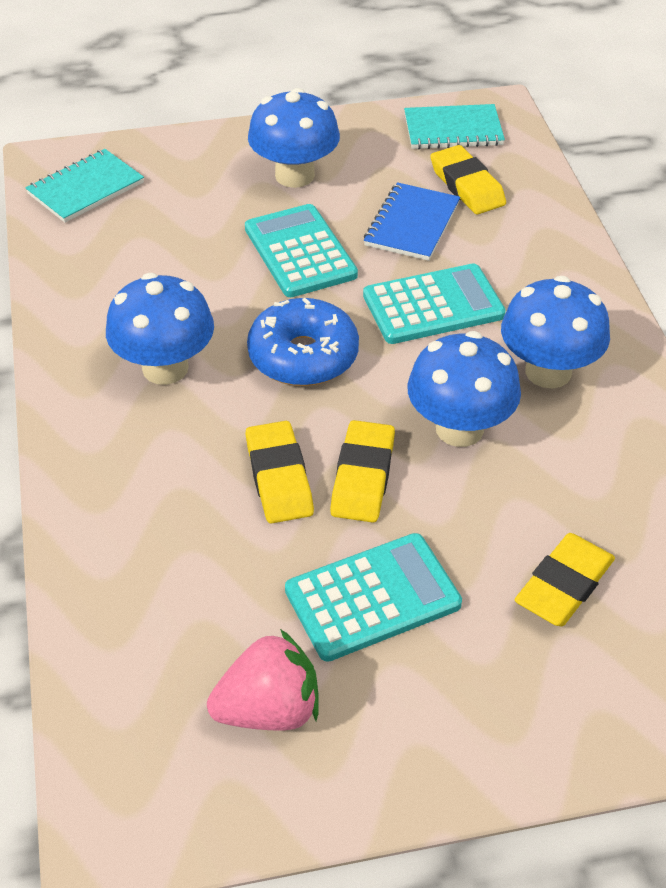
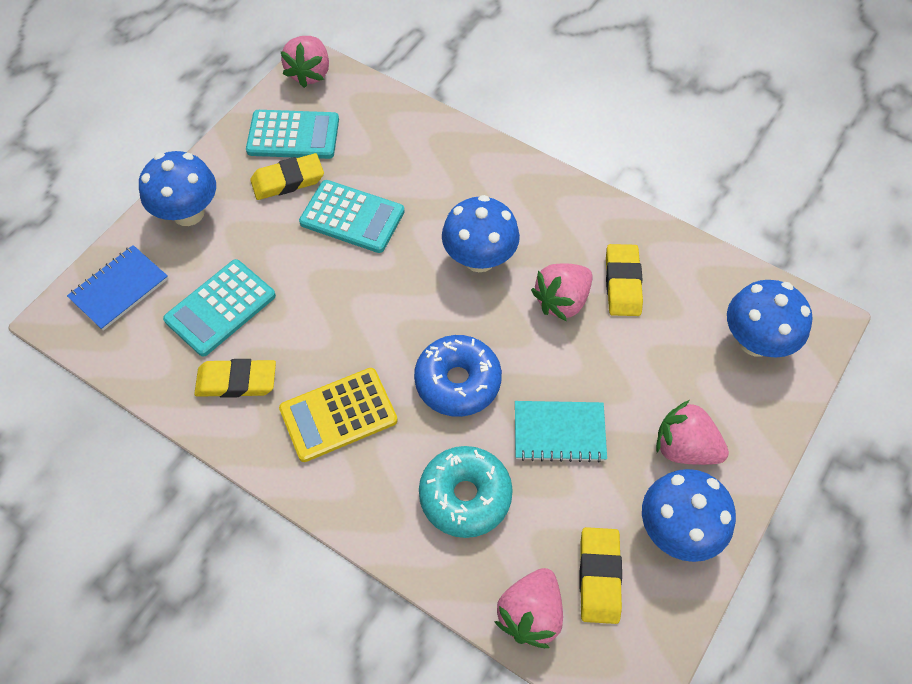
pink strawberry: [207,629,319,730] = 1 -> [280,36,329,88] [494,568,563,648] [531,263,593,321] [656,400,729,465] = 4
turquoise donut: none = 0 -> [419,446,513,538] = 1
turquoise notebook: [26,149,144,223] [404,104,505,149] = 2 -> [515,401,607,462] = 1
yellow calculator: none = 0 -> [279,368,398,462] = 1

